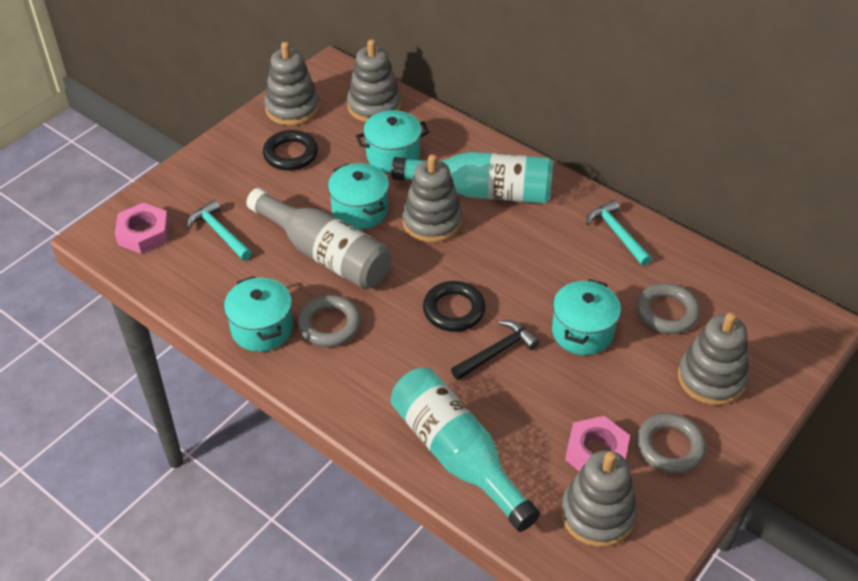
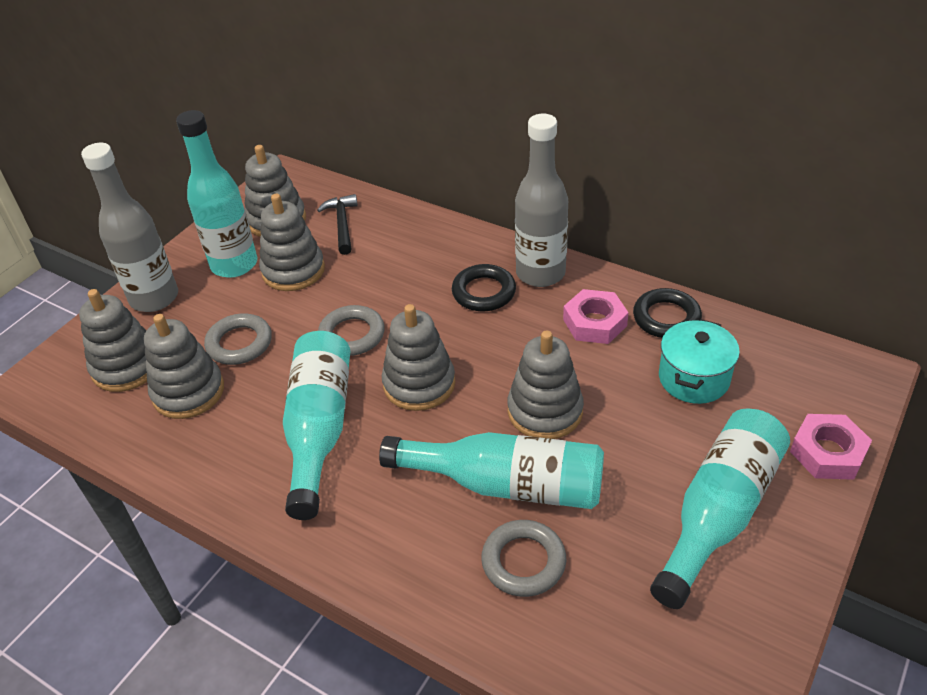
grey bottle: [246,188,391,289] = 1 -> [81,143,178,312] [515,114,568,287] = 2
grey stacking toy: [264,42,320,126] [347,39,401,122] [402,154,463,243] [561,450,637,547] [678,312,749,406] = 5 -> [79,289,147,392] [144,314,224,419] [245,145,306,237] [259,194,325,291] [382,304,455,411] [507,330,584,439] = 6
turquoise bottle: [391,368,540,532] [392,152,553,203] = 2 -> [176,110,257,278] [283,331,350,520] [379,432,604,509] [650,408,790,609] = 4
turquoise hammer: [187,200,252,260] [586,200,652,266] = 2 -> none = 0
turquoise pot: [224,276,293,352] [328,163,389,229] [356,110,430,173] [552,279,621,355] = 4 -> [659,319,740,404] = 1

